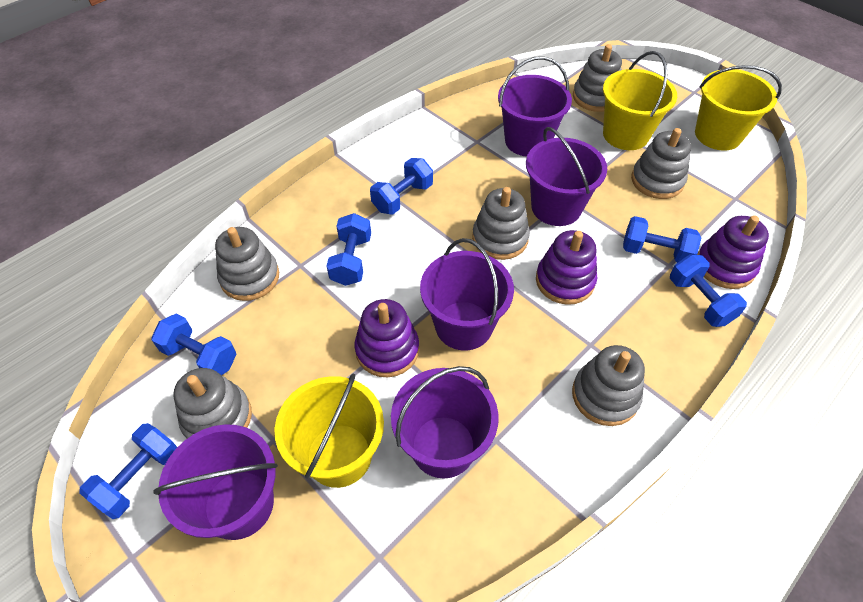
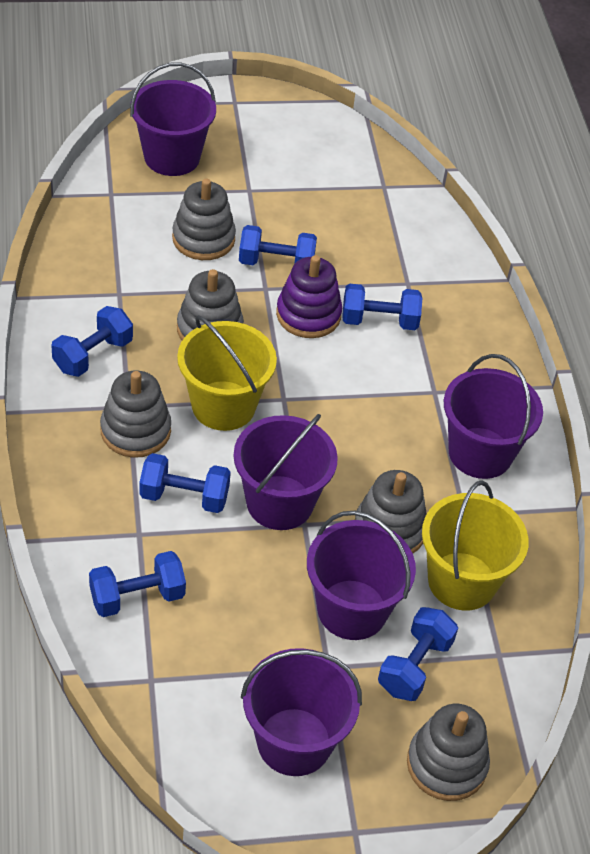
grey stacking toy: [174,368,252,438] [215,227,279,301] [472,187,530,260] [572,345,645,426] [573,44,622,112] [631,128,691,199] = 6 -> [100,370,171,458] [172,178,236,260] [177,269,244,340] [355,470,426,553] [407,704,490,801] = 5
purple stacking toy: [354,299,419,377] [536,230,597,305] [697,215,769,289] = 3 -> [276,255,342,338] = 1
yellow bucket: [274,374,384,488] [603,51,677,150] [695,65,782,150] = 3 -> [177,315,277,431] [422,480,529,611] = 2

